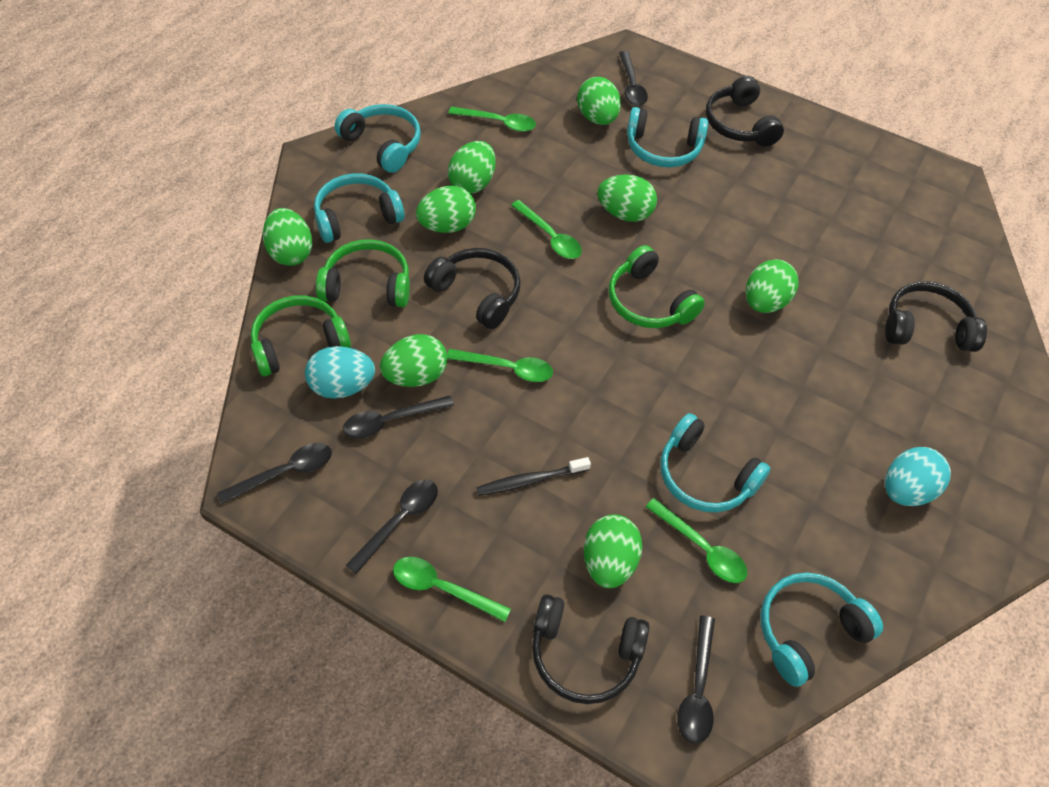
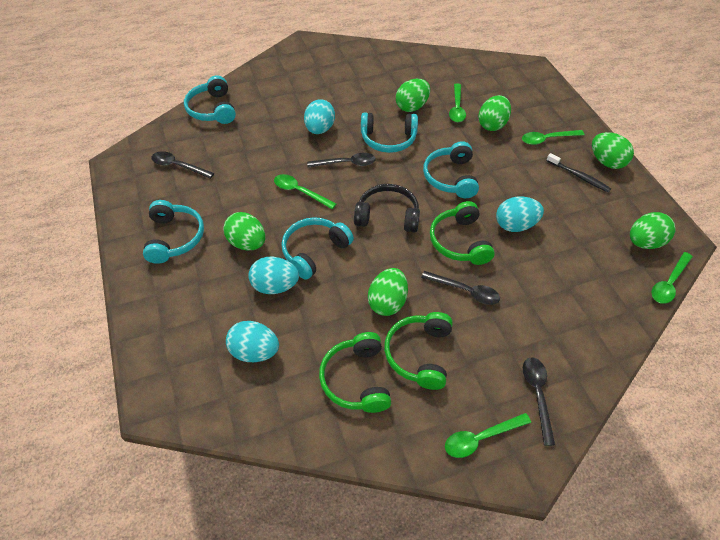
black headphones: [424,248,520,329] [532,594,649,704] [706,76,784,147] [885,281,987,352] = 4 -> [354,184,420,233] = 1
black spoon: [217,443,332,504] [343,395,454,439] [345,480,438,574] [619,51,648,106] [677,615,715,744] = 5 -> [151,151,214,179] [307,153,376,167] [421,271,500,305] [523,357,555,446] = 4
green egg: [263,208,312,266] [380,334,448,387] [416,186,476,233] [448,141,496,194] [577,77,621,125] [584,514,642,588] [597,174,657,222] [746,259,799,313] = 8 -> [223,212,265,250] [368,268,408,316] [396,79,430,112] [478,95,511,131] [592,132,634,169] [630,212,676,249] = 6
turquoise egg: [305,346,375,399] [885,447,951,506] = 2 -> [226,321,279,362] [248,257,299,294] [304,99,335,134] [496,197,544,232] = 4

